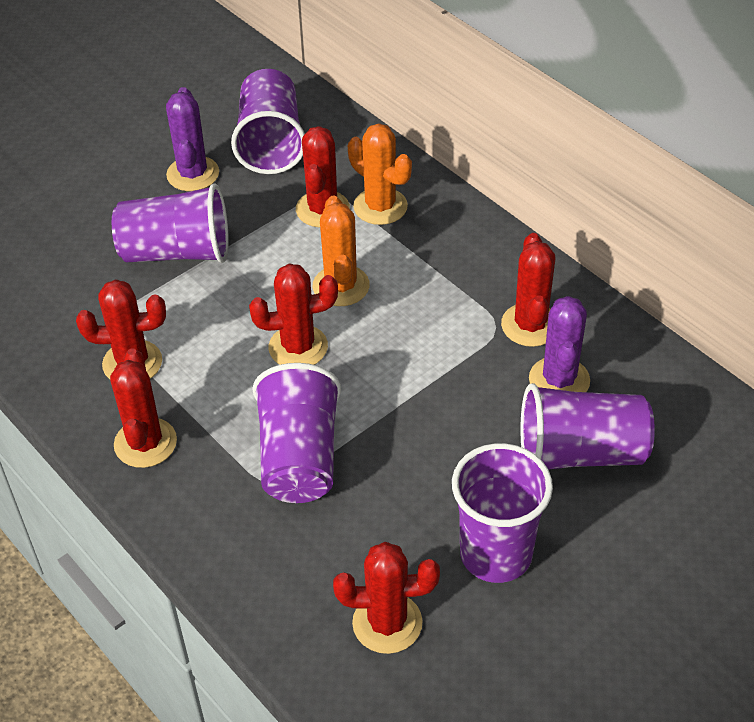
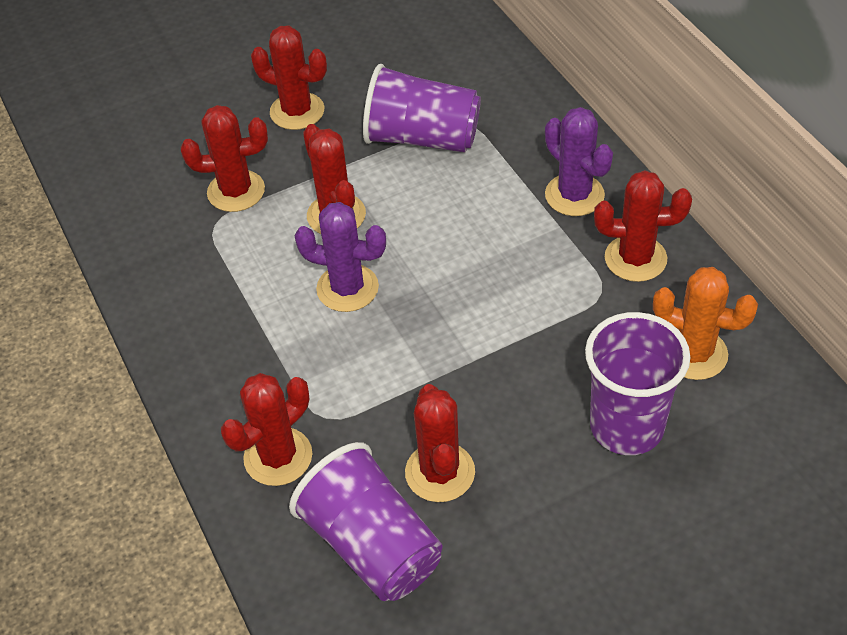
orange cactus: [313,196,370,306] [348,123,412,225] = 2 -> [653,267,758,380] = 1
purple cup: [112,183,229,263] [231,69,305,174] [252,363,341,503] [452,443,553,583] [520,383,655,470] = 5 -> [289,442,442,601] [363,64,481,153] [585,312,691,455] = 3

